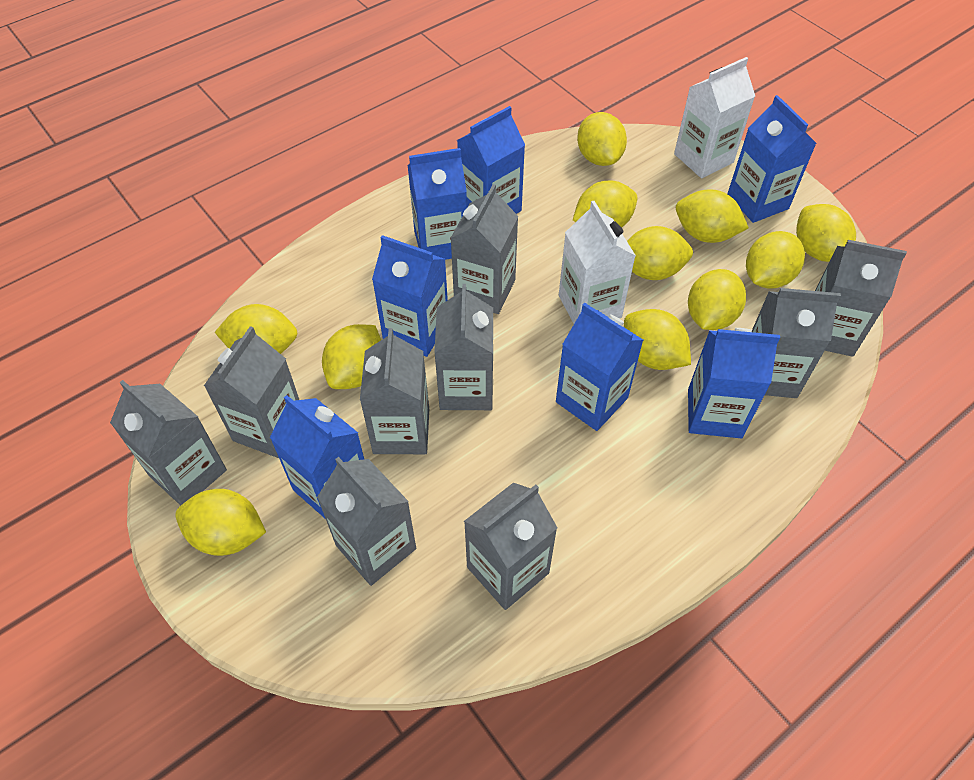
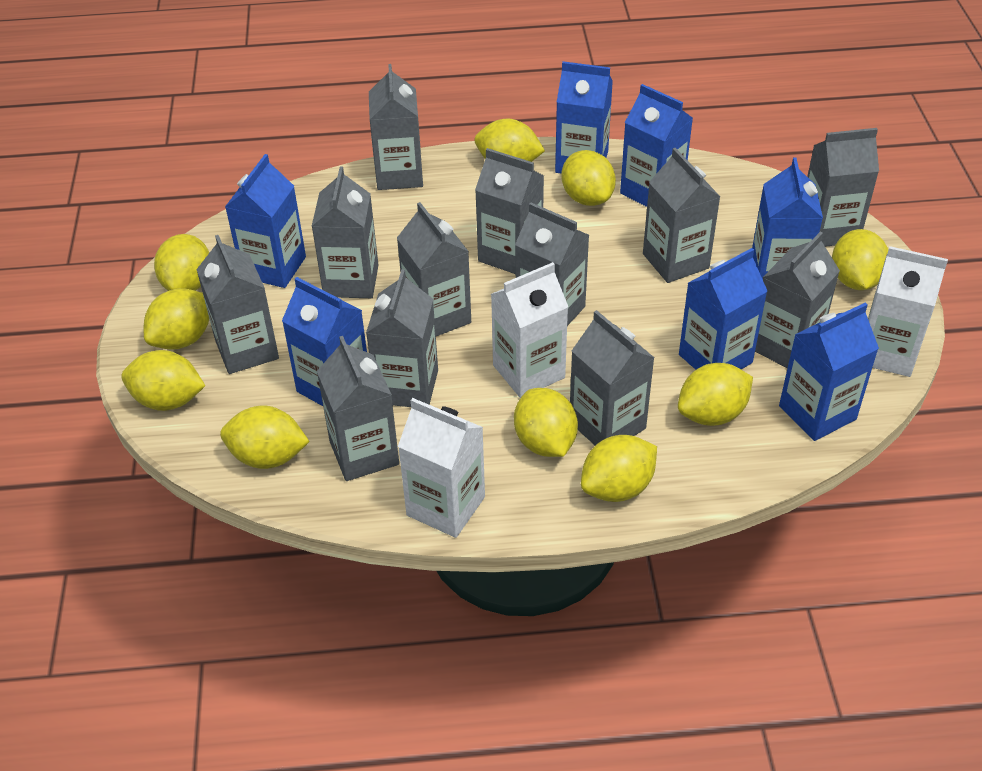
grey carton: [110,380,227,506] [204,326,299,458] [317,457,416,586] [360,328,429,454] [434,284,494,410] [450,184,518,314] [464,482,557,610] [752,288,841,398] [815,240,907,357] = 9 -> [196,235,279,374] [312,166,378,298] [317,336,399,481] [366,269,438,407] [369,64,423,190] [397,202,471,336] [475,148,544,274] [515,203,589,326] [570,310,655,445] [643,148,720,283] [755,232,840,368] [807,128,879,247] = 12
white carton: [559,201,636,324] [674,57,755,178] = 2 -> [398,398,485,538] [491,262,568,398] [868,246,948,377] = 3
yellow lemon: [175,489,266,556] [215,304,297,354] [322,324,381,389] [573,181,637,228] [577,112,627,166] [624,309,691,370] [627,226,693,280] [676,189,749,243] [688,269,746,330] [746,231,805,289] [796,204,856,262] = 11 -> [121,350,205,411] [144,288,209,350] [154,234,209,291] [220,405,310,469] [475,119,545,162] [514,388,578,457] [561,150,616,206] [581,435,657,502] [678,363,753,426] [832,229,889,290] = 10

